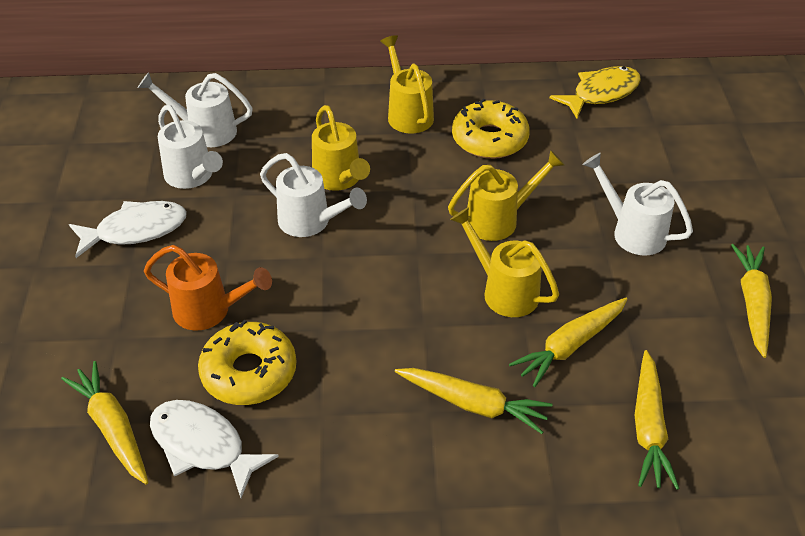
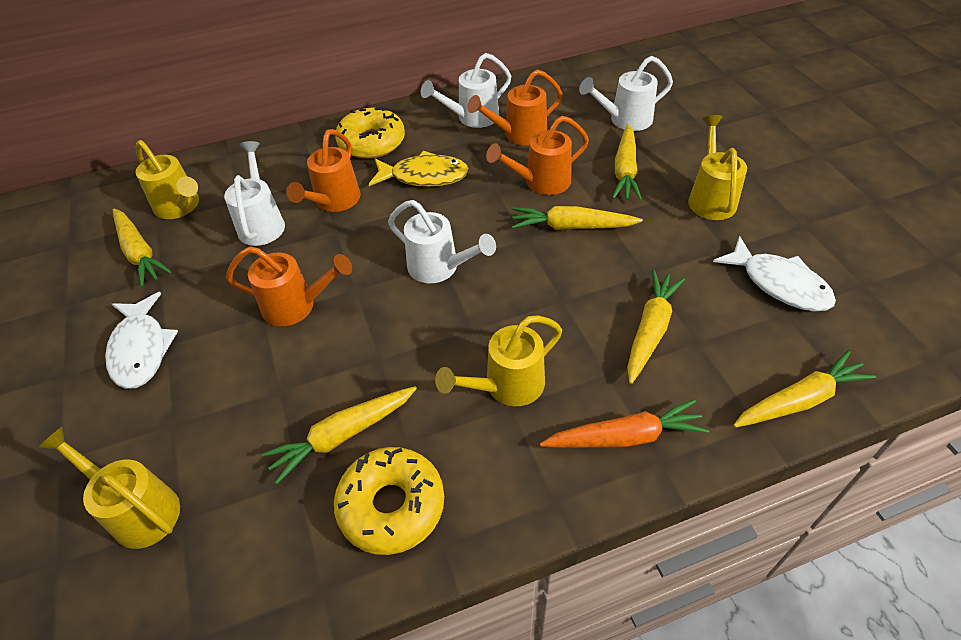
orange carrot: none = 0 -> [540,399,709,448] = 1
orange watering can: [144,245,272,331] = 1 -> [226,246,352,326] [286,129,361,212] [467,69,563,145] [486,116,589,195] = 4
yellow carrot: [61,361,148,485] [395,368,552,434] [509,298,628,387] [635,350,680,490] [731,244,772,358] = 5 -> [113,208,172,287] [261,386,417,484] [512,206,643,230] [612,124,642,201] [627,270,685,384] [733,350,877,428] = 6

